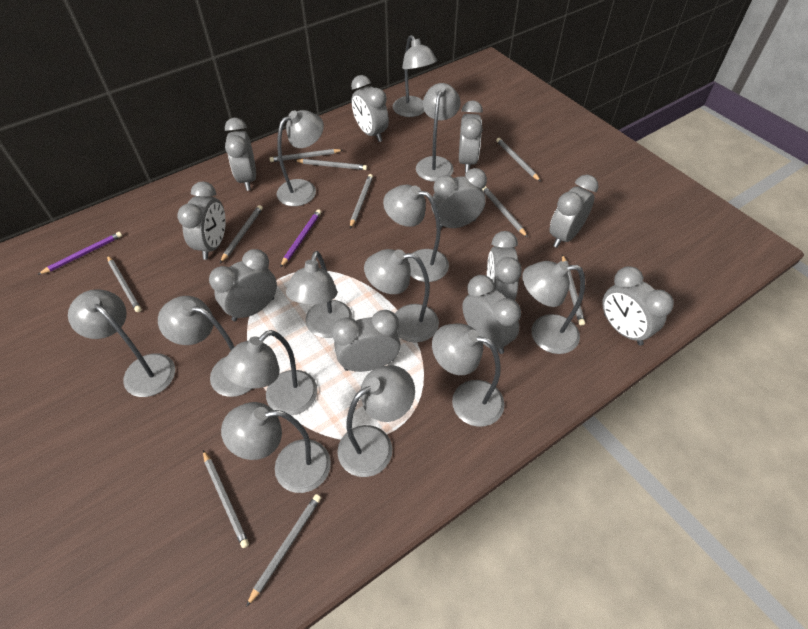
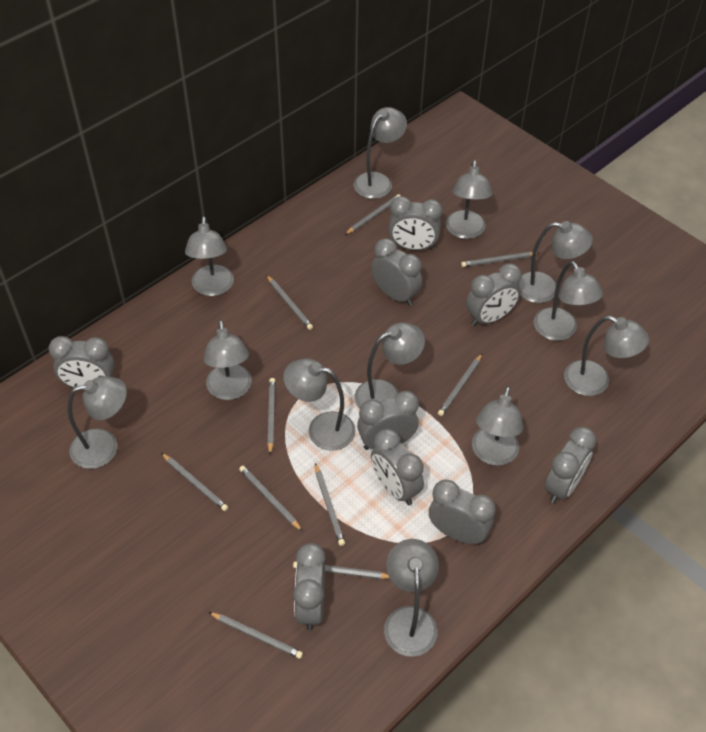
grey clock: [177,182,226,260] [209,249,277,321] [225,118,256,191] [332,310,401,372] [351,75,389,142] [431,168,487,228] [459,100,483,172] [462,275,521,354] [487,231,522,300] [549,175,598,248] [602,266,674,346] = 11 -> [49,336,115,388] [293,543,326,630] [357,391,419,450] [371,238,422,306] [371,429,424,505] [388,196,443,250] [429,479,496,545] [466,263,521,326] [545,427,596,504] = 9
grey lamp: [68,289,175,397] [158,296,252,397] [221,402,331,493] [222,330,318,415] [276,110,324,206] [286,251,353,338] [337,365,415,477] [364,249,439,343] [383,185,449,282] [393,35,437,117] [416,83,461,182] [432,323,505,427] [522,261,585,354] = 13 -> [67,376,127,469] [185,216,234,296] [204,320,252,400] [284,358,356,451] [354,107,407,199] [354,322,425,409] [384,539,439,657] [446,160,492,239] [472,386,523,466] [517,221,593,303] [534,261,603,341] [564,316,649,396] = 12
purple pencil: [38,232,122,275] [280,209,321,268] = 2 -> none = 0

